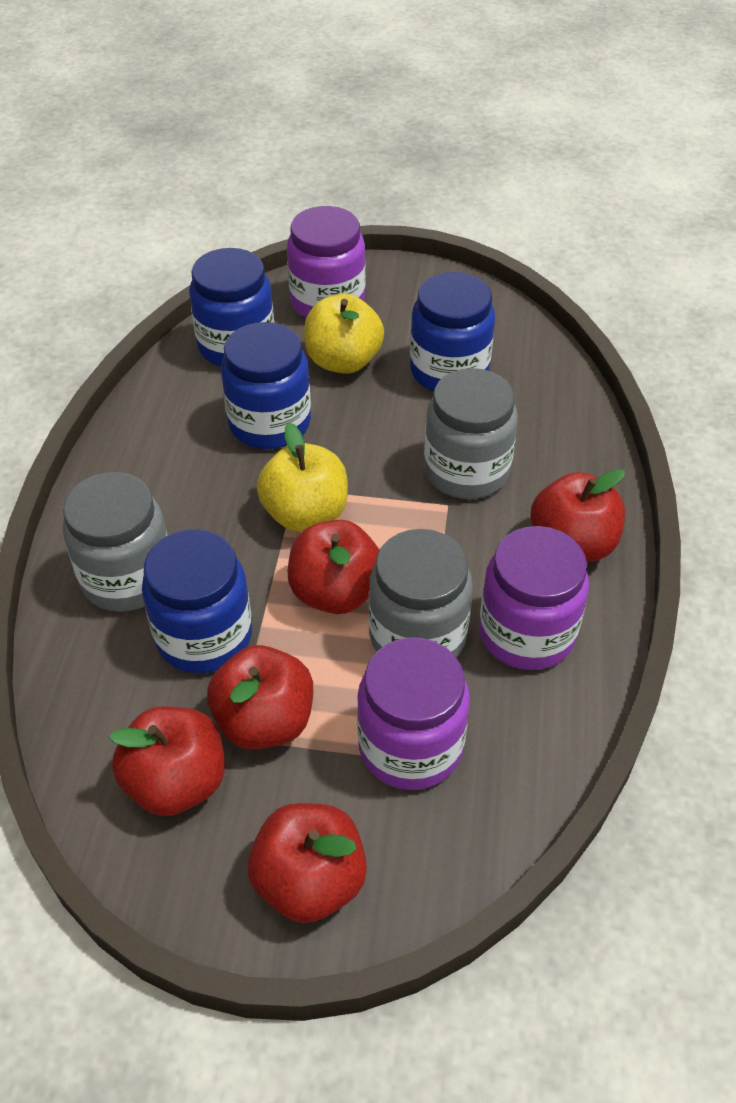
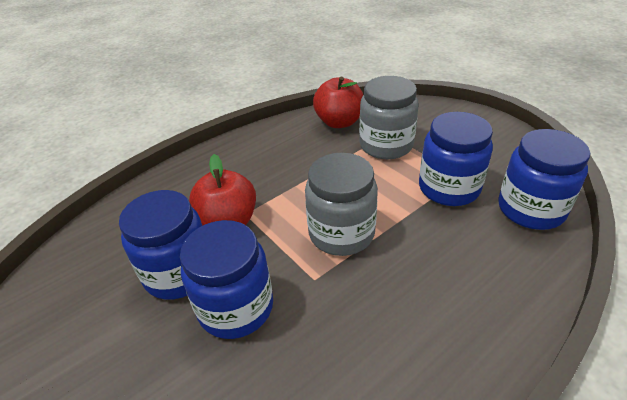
grey jar: [63,472,168,612] [369,529,473,658] [424,368,518,499] = 3 -> [305,153,378,256] [359,76,419,159] = 2
purple jar: [287,206,366,318] [357,637,470,790] [479,526,589,670] = 3 -> none = 0
red apple: [109,706,225,816] [207,645,313,750] [248,803,367,923] [288,520,380,614] [531,469,625,562] = 5 -> [189,154,256,226] [313,76,363,128] = 2
yellow apple: [257,423,348,532] [304,294,384,374] = 2 -> none = 0

